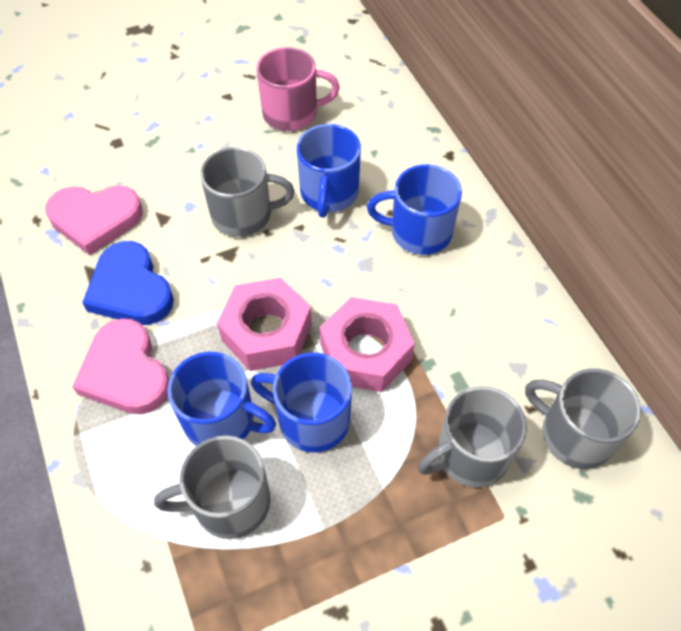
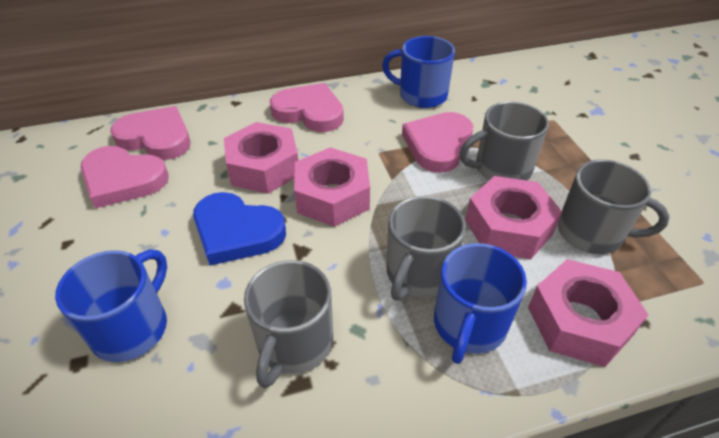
blue mug: [167,352,276,446] [251,353,352,452] [297,124,361,218] [367,164,462,255] = 4 -> [55,249,167,362] [382,36,455,108] [434,243,527,364] = 3
pink heart: [45,185,143,255] [72,319,169,414] = 2 -> [80,146,168,208] [110,106,190,160] [270,83,344,132] [402,112,473,173] = 4
pink mug: [256,47,340,131] = 1 -> none = 0
pink nut: [217,278,312,371] [320,297,415,392] = 2 -> [224,122,298,194] [294,147,370,227] [465,176,562,259] [528,259,649,367] = 4

